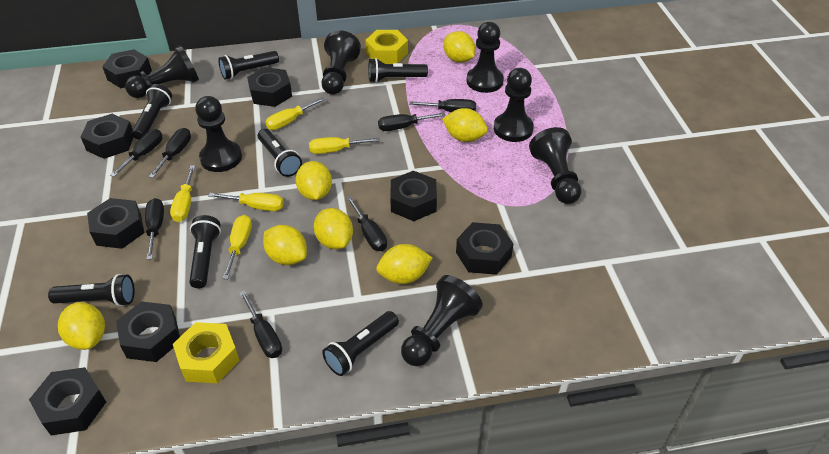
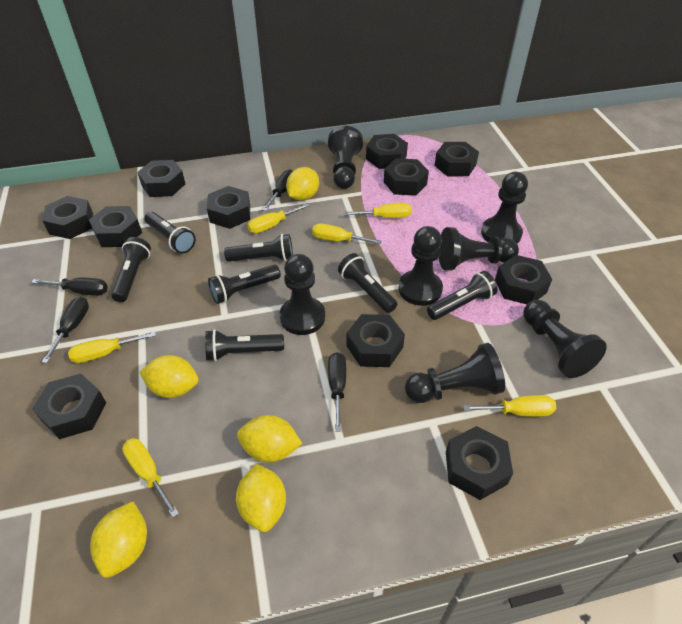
black nut: [29,367,106,435] [81,114,134,159] [87,198,145,249] [102,49,152,88] [116,301,180,362] [247,67,292,107] [390,171,437,221] [456,222,514,275] = 8 -> [33,374,106,439] [43,196,93,239] [89,206,142,247] [137,160,185,197] [207,186,250,229] [346,314,405,367] [366,134,408,169] [384,158,429,196] [435,142,479,177] [446,426,513,500] [495,255,552,304] = 11
black screwdriver: [110,129,162,177] [145,198,164,260] [149,128,191,178] [240,291,282,358] [346,196,387,251] [378,113,446,131] [409,99,476,112] = 7 -> [31,278,108,296] [42,297,89,363] [263,169,293,211] [328,352,346,431] = 4
yellow lemon: [58,302,105,350] [263,225,307,265] [296,161,332,200] [314,208,353,249] [376,244,432,284] [442,108,488,142] [443,31,475,63] = 7 -> [90,502,147,578] [139,355,199,398] [236,464,286,532] [237,415,303,463] [286,167,319,200] = 5
yellow nut: [173,322,240,383] [365,30,408,64] = 2 -> none = 0
yellow screwdriver: [170,166,195,222] [208,193,284,211] [222,215,252,279] [265,97,325,130] [309,137,380,154] = 5 -> [68,331,156,363] [122,438,179,518] [247,203,310,233] [312,223,382,244] [344,203,412,218] [463,395,556,417] = 6

